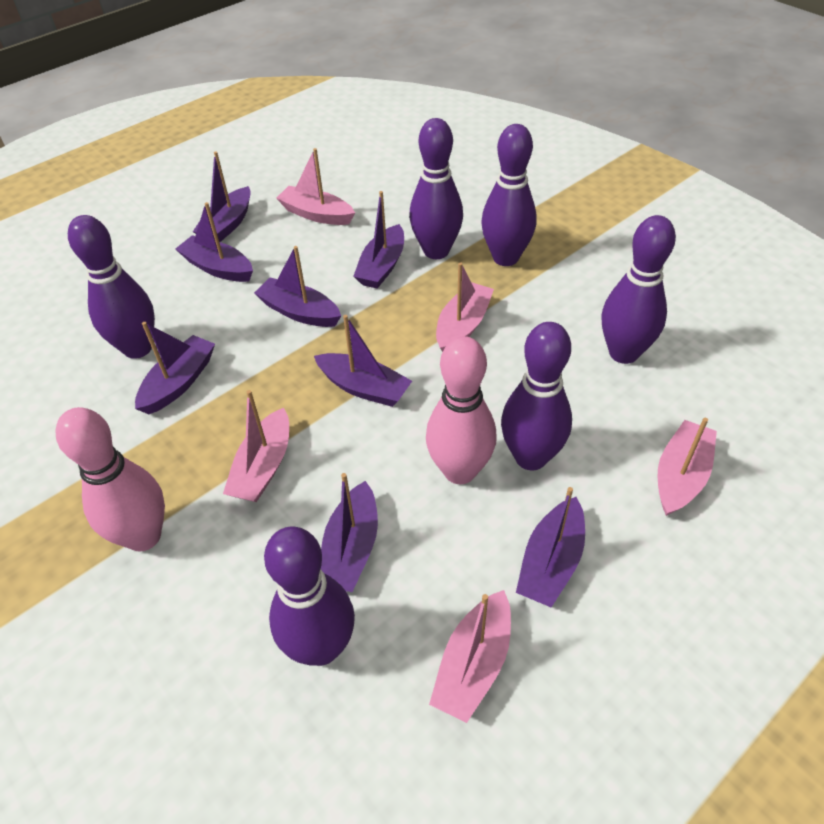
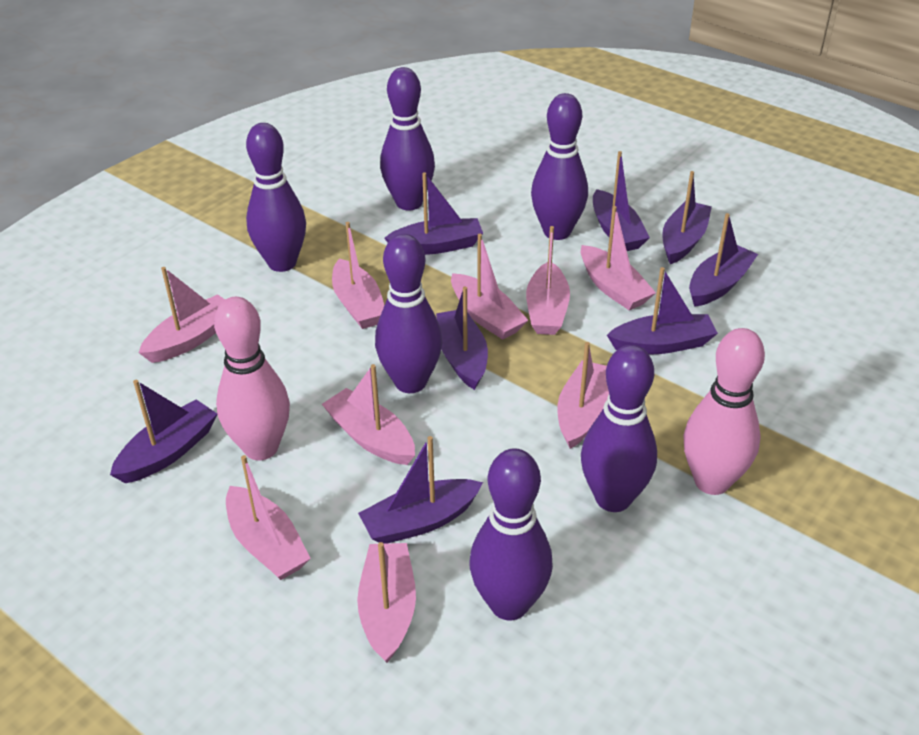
pink boat: [223,390,289,502] [276,148,355,225] [429,590,511,723] [436,262,494,352] [658,418,717,516] = 5 -> [139,267,225,363] [226,455,311,580] [322,364,415,465] [332,222,384,329] [357,542,416,663] [451,234,528,340] [526,226,570,335] [557,342,609,449] [581,206,656,310] = 9

